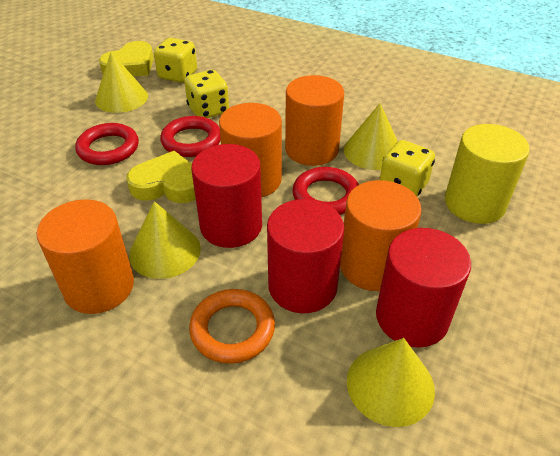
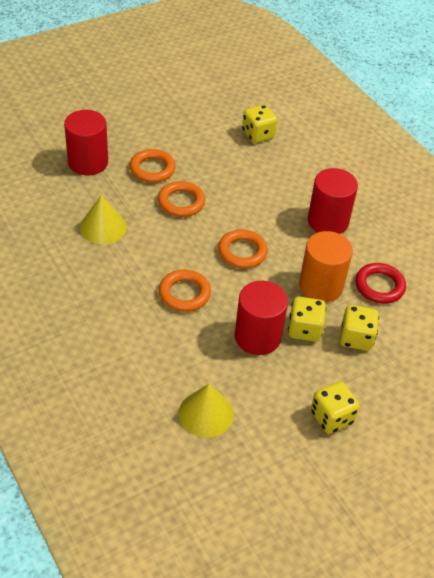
orange cylinder: [37,199,134,314] [219,103,282,198] [285,75,344,166] [340,180,422,291] = 4 -> [299,231,353,302] = 1
orange ring: [189,289,275,364] = 1 -> [129,149,176,183] [158,181,205,217] [159,270,211,312] [218,229,268,269] = 4
red ring: [75,123,139,165] [160,116,221,157] [292,167,359,215] = 3 -> [355,263,406,304] = 1
yellow cone: [95,52,148,113] [129,201,201,279] [344,103,398,170] [347,338,435,427] = 4 -> [80,195,127,244] [179,384,234,438] = 2
yellow cylinder: [445,124,530,224] = 1 -> none = 0
yellow dice: [154,38,197,83] [184,70,229,118] [380,140,435,197] = 3 -> [242,105,277,143] [288,297,326,342] [311,381,360,434] [340,305,379,351] = 4
yellow heart: [99,41,154,76] [126,151,196,203] = 2 -> none = 0

